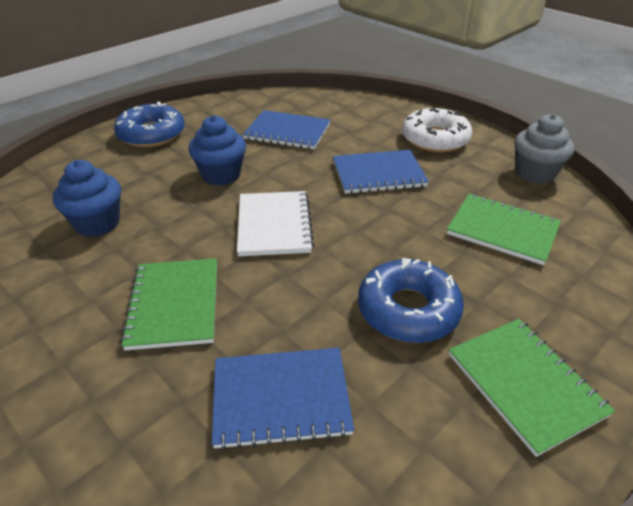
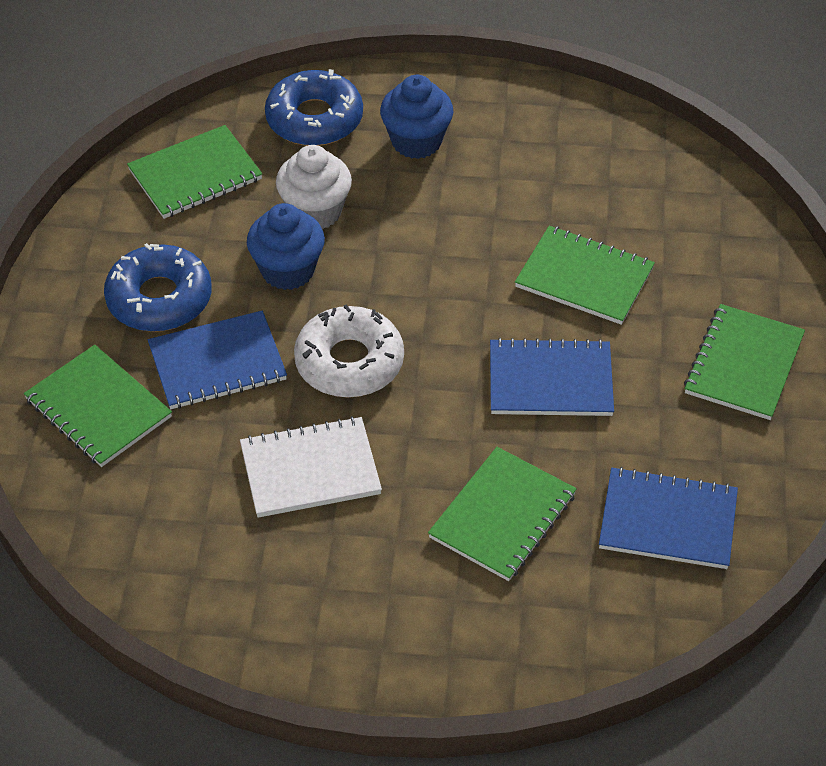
green notebook: [120,258,217,350] [447,194,561,265] [449,319,615,457] = 3 -> [24,345,172,467] [127,125,263,219] [428,447,577,581] [515,226,655,325] [684,304,805,420] = 5
grey cupcake: [514,114,574,184] = 1 -> none = 0
white cupcake: none = 0 -> [276,145,352,230] = 1

